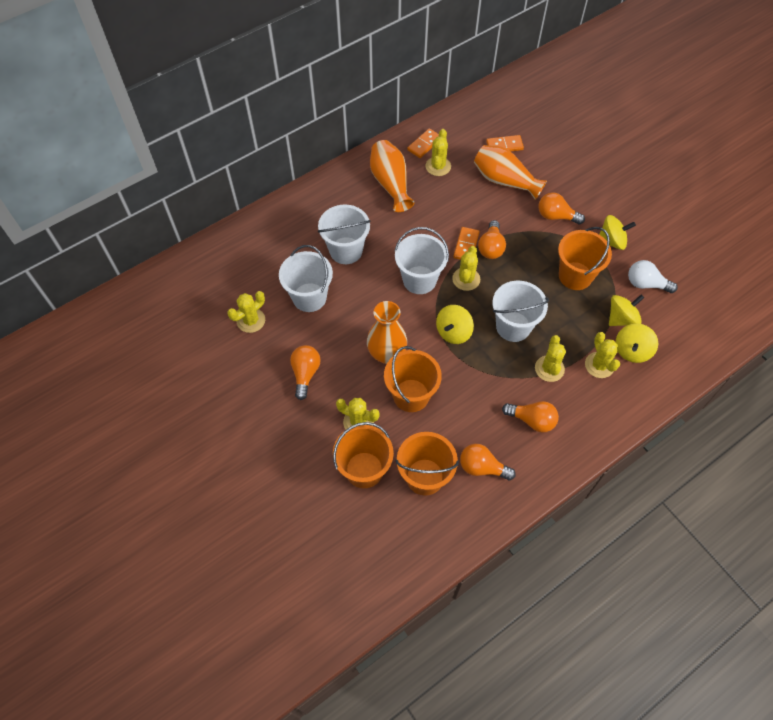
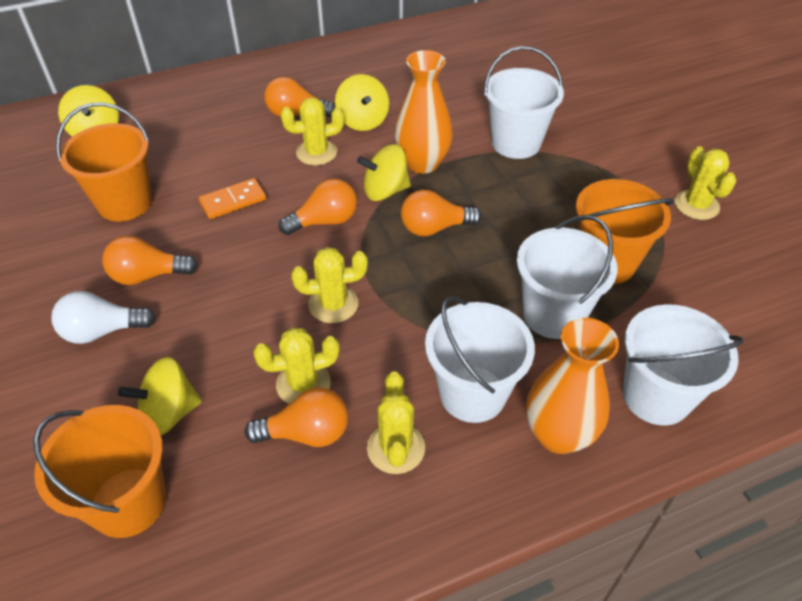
orange bucket: [333,422,394,488] [384,346,442,412] [395,432,459,495] [558,227,612,290] = 4 -> [33,405,166,538] [56,102,152,222] [576,179,675,284] = 3
orange domino: [407,128,439,158] [453,227,480,260] [486,135,524,151] = 3 -> [199,178,266,219] = 1
orange vase: [367,301,407,364] [370,140,414,212] [474,145,547,200] = 3 -> [395,50,453,174] [526,318,619,454] = 2
yellow cactus: [227,291,265,333] [336,398,380,430] [425,129,451,176] [452,246,480,291] [535,335,566,382] [585,332,620,378] = 6 -> [253,327,340,404] [280,97,344,166] [291,247,368,323] [367,372,425,474] [674,146,736,220] = 5

